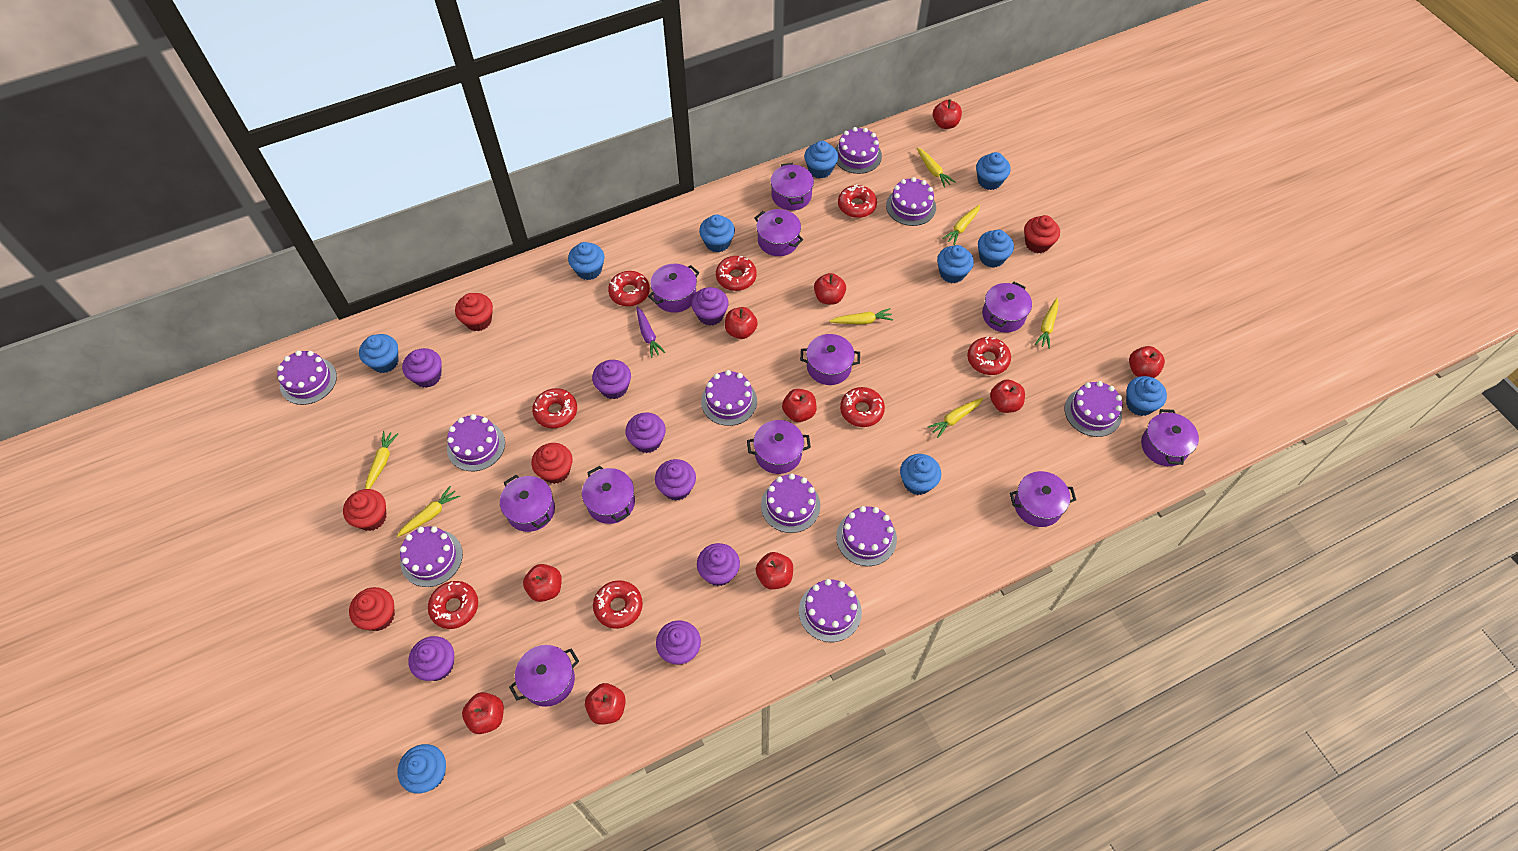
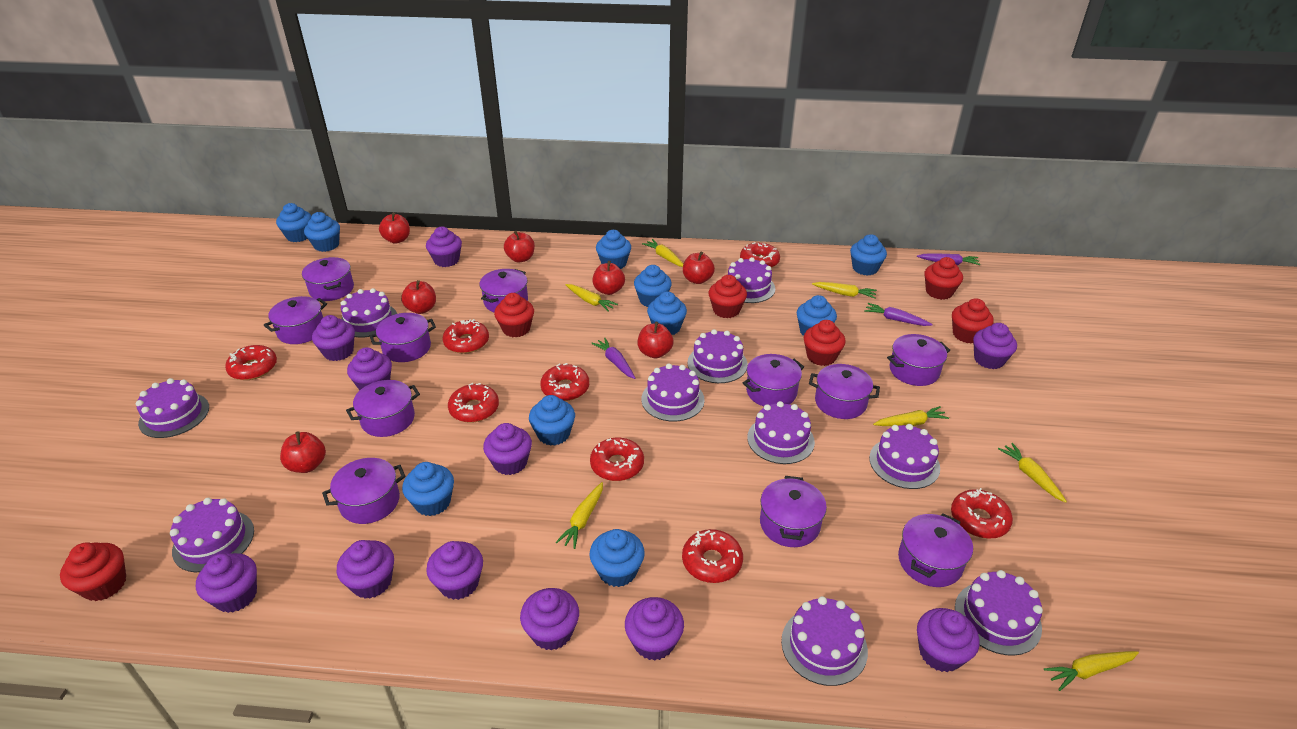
purple carrot: [636,307,666,358] = 1 -> [591,338,635,379] [864,303,933,326] [917,253,980,265] = 3
purple cupcake: [402,348,442,388] [408,636,454,681] [592,360,631,399] [625,412,666,453] [655,459,696,501] [656,620,701,665] [691,287,729,326] [697,543,740,586] = 8 -> [196,553,257,613] [312,315,355,361] [337,540,394,599] [347,347,392,390] [426,227,462,267] [426,541,483,600] [483,423,532,475] [520,588,579,650] [625,597,684,661] [917,608,979,672] [973,323,1017,369] = 11
red apple: [462,692,504,734] [523,564,562,602] [585,683,626,725] [725,307,758,339] [756,552,793,590] [782,389,817,422] [814,273,846,305] [933,99,962,129] [990,379,1025,413] [1129,346,1165,378] = 10 -> [280,432,326,473] [379,213,410,243] [401,280,436,314] [504,231,535,262] [592,261,625,295] [637,322,674,358] [683,251,715,284] = 7
red cupcake: [343,489,386,531] [349,587,395,631] [455,293,493,331] [531,443,573,484] [1024,215,1060,253] = 5 -> [60,542,126,601] [494,293,534,337] [709,275,747,318] [804,320,846,366] [924,257,963,300] [952,298,994,343] = 6

